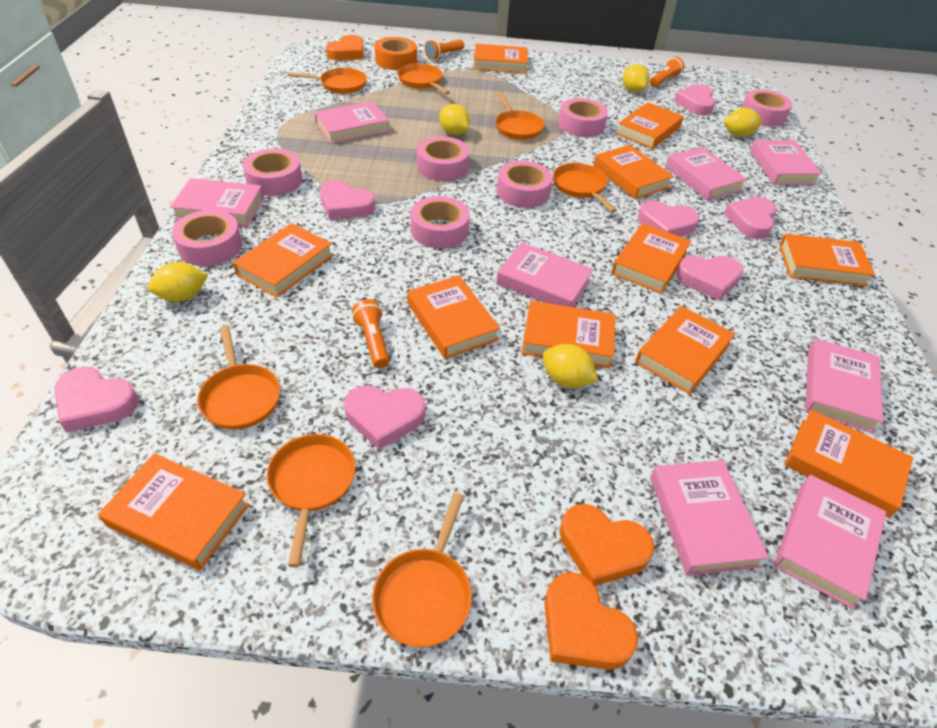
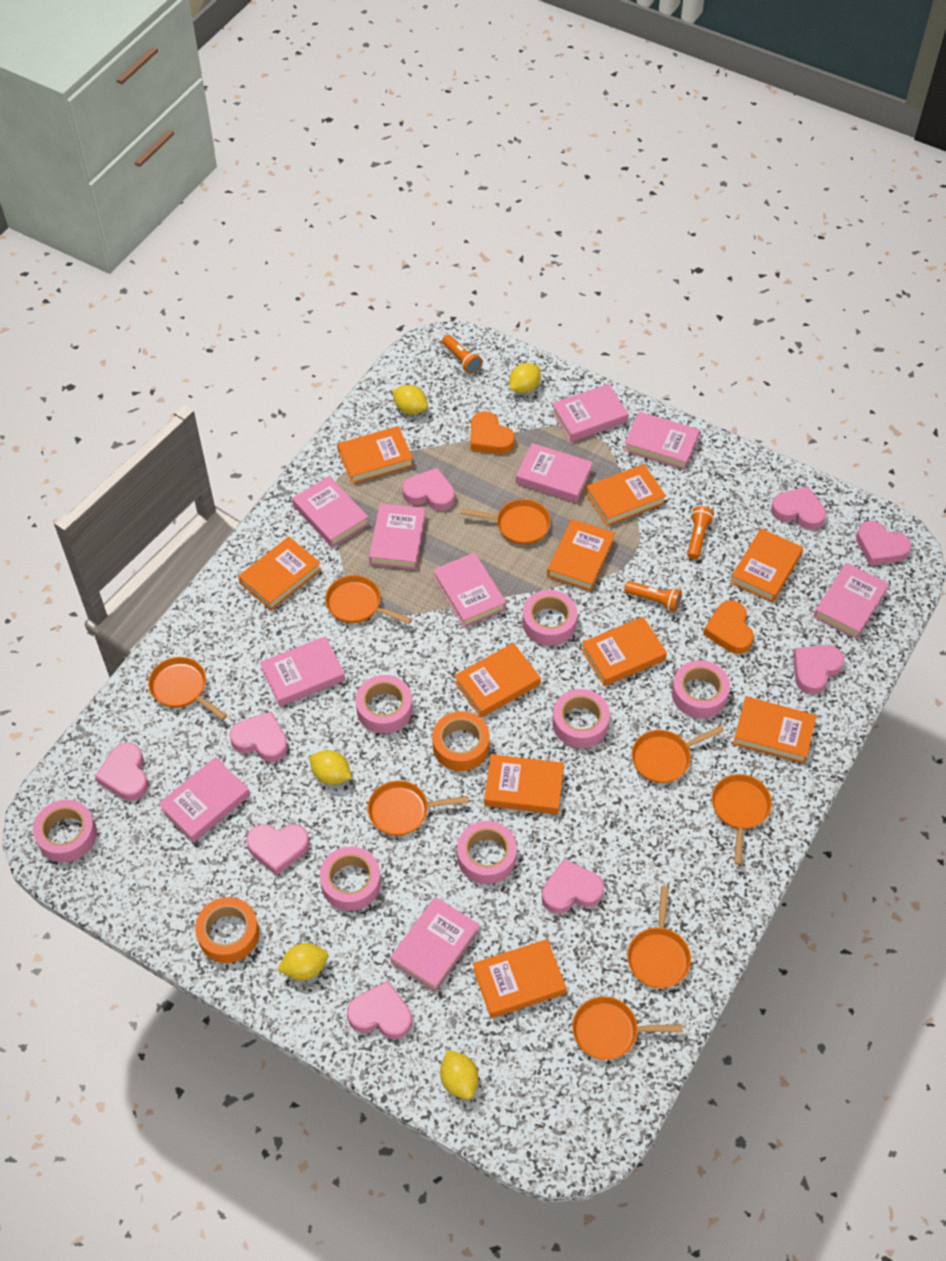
orange book: [98,453,250,570] [233,223,333,297] [407,275,500,359] [473,44,528,74] [521,301,615,368] [593,145,674,199] [611,223,691,294] [616,102,684,149] [635,306,735,394] [779,234,875,286] [784,409,913,518] = 11 -> [238,537,321,610] [337,426,414,484] [454,643,541,718] [473,939,566,1018] [484,754,564,815] [547,519,615,592] [581,617,667,686] [586,464,666,526] [730,528,803,603] [733,696,817,764] = 10
orange heart: [326,35,364,60] [545,572,638,670] [559,504,654,586] = 3 -> [470,411,515,454] [703,601,754,654] = 2
orange pan: [197,326,280,430] [267,434,356,567] [287,68,367,94] [372,493,472,647] [397,63,450,95] [495,92,544,140] [553,163,617,213] = 7 -> [148,657,227,720] [325,575,412,624] [368,781,469,836] [460,499,551,545] [572,996,683,1060] [627,886,691,988] [631,725,724,783] [712,774,772,865] = 8
orange tape: [375,37,417,70] = 1 -> [195,897,259,963] [432,711,490,771] = 2
pink book: [170,178,264,227] [314,101,390,144] [496,242,594,307] [650,460,769,576] [665,147,747,200] [750,140,822,185] [774,475,887,609] [805,339,884,433] = 8 -> [158,757,250,843] [260,636,345,707] [292,476,369,547] [369,503,426,570] [390,897,480,992] [433,552,506,628] [516,443,593,503] [551,384,628,442] [624,412,700,470] [813,563,889,639] = 10
pink heart: [54,367,139,433] [320,180,375,220] [344,385,425,450] [638,200,700,237] [674,84,715,115] [676,256,744,300] [724,197,777,239] = 7 -> [95,743,148,801] [230,711,288,762] [246,824,309,875] [347,981,412,1039] [402,468,455,511] [542,859,604,914] [771,486,826,530] [793,645,844,694] [856,521,911,565] = 9

